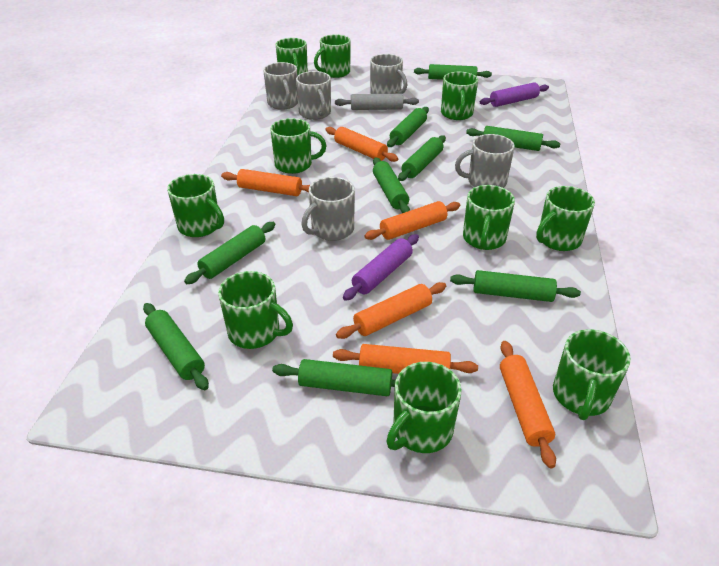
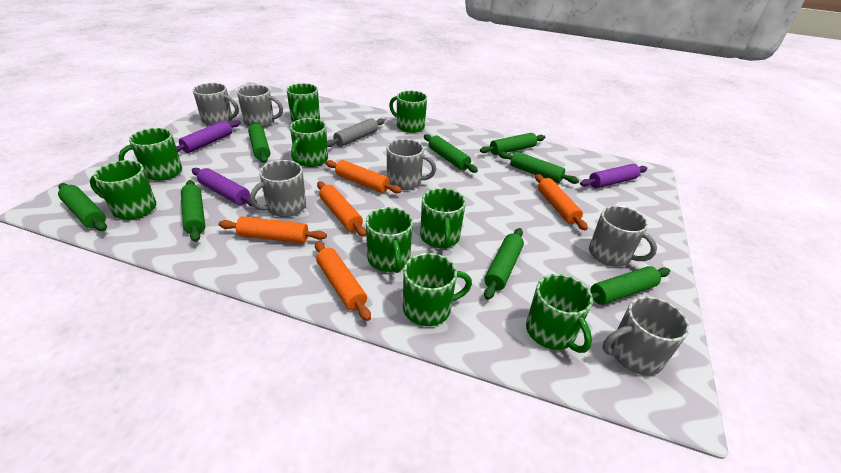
green mug: [167,174,224,237] [218,271,293,349] [270,118,326,174] [275,38,308,75] [314,34,351,78] [386,362,462,453] [441,72,478,120] [463,185,515,250] [536,186,595,251] [553,329,631,420] = 10 -> [90,160,156,220] [118,128,182,181] [287,83,320,122] [290,118,328,167] [366,207,413,273] [389,90,427,133] [403,253,472,326] [420,188,466,249] [526,274,593,353] = 9
green rolling pin: [143,303,209,390] [184,222,276,284] [272,359,396,396] [373,157,410,213] [387,107,429,147] [398,135,446,181] [414,64,492,80] [450,270,581,302] [466,126,560,151] = 9 -> [58,183,107,231] [181,180,205,242] [248,122,270,163] [424,134,478,173] [480,133,545,155] [484,228,524,300] [498,151,579,184] [590,266,670,305] = 8
grey mug: [263,62,298,110] [296,71,331,120] [301,177,355,241] [370,54,407,94] [455,134,515,188] = 5 -> [193,83,239,126] [237,85,283,127] [250,160,306,217] [387,139,436,190] [589,205,657,267] [602,296,690,376] = 6
orange rolling pin: [221,169,310,196] [325,127,398,162] [333,344,478,374] [336,282,446,339] [364,201,460,240] [500,341,556,468] = 6 -> [218,216,327,243] [315,241,371,321] [317,181,366,237] [326,160,402,193] [535,174,588,230] = 5
purple rolling pin: [343,234,419,301] [480,82,549,107] = 2 -> [176,120,241,153] [192,168,257,206] [580,164,648,188] = 3

